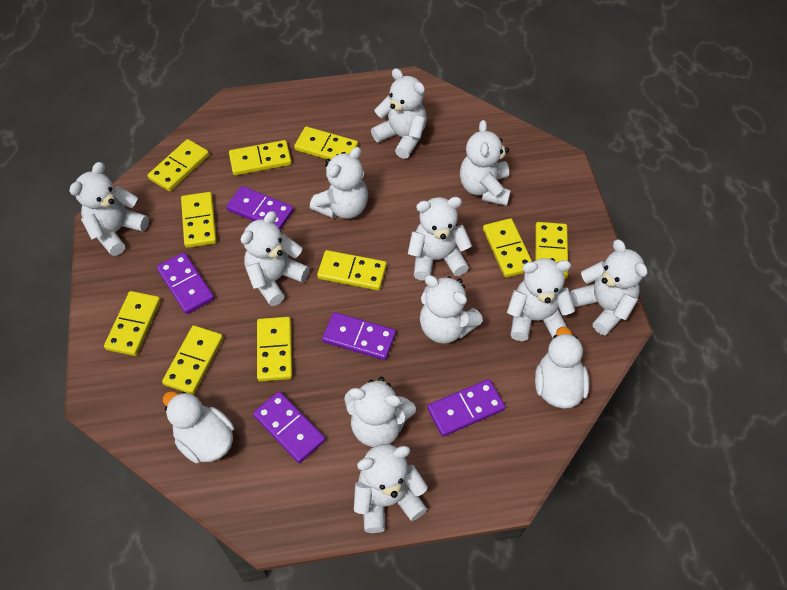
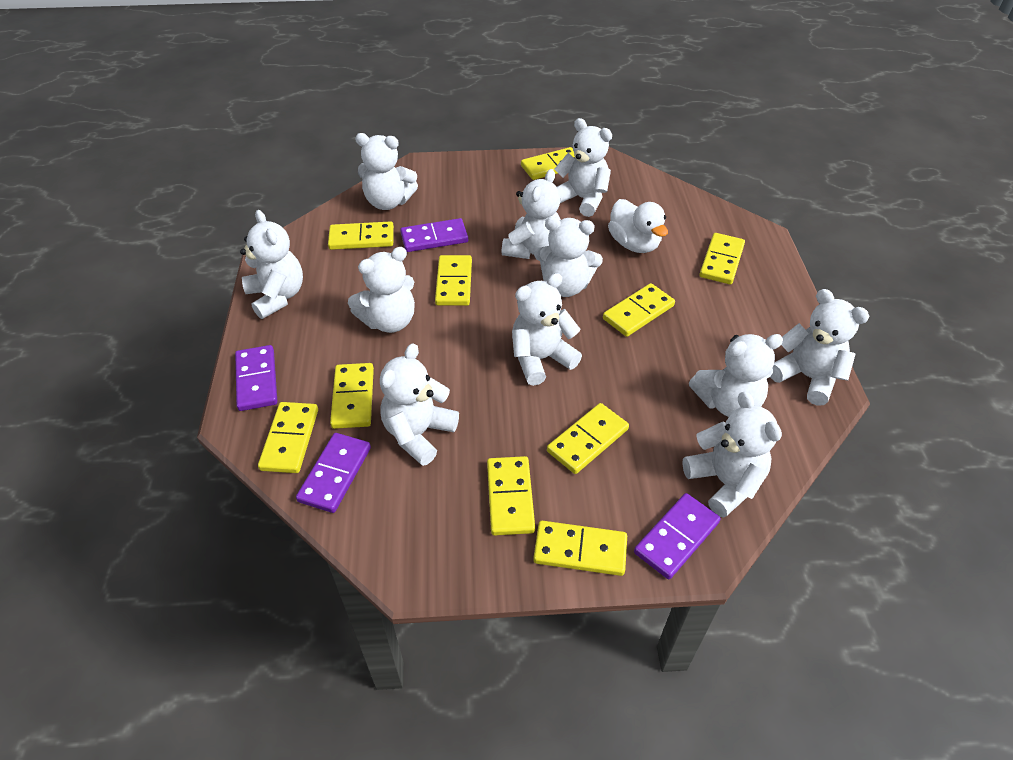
purple domino: [157,252,214,314] [226,186,294,230] [253,391,326,463] [322,312,396,360] [427,379,505,437] = 5 -> [235,345,277,411] [296,433,371,513] [400,218,468,252] [634,493,721,579] = 4
white duck: [163,391,234,463] [535,327,589,409] = 2 -> [608,199,668,253] = 1

